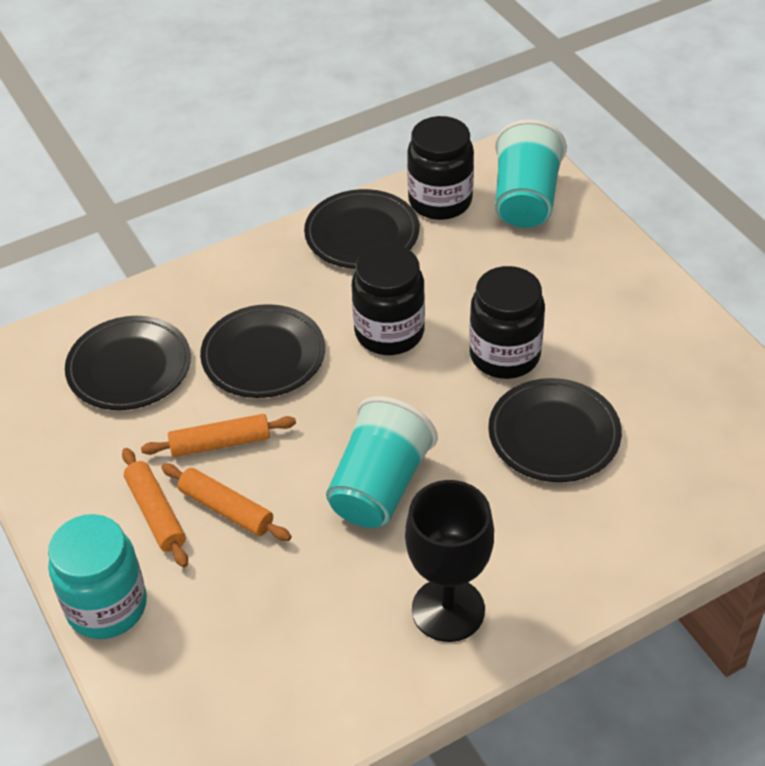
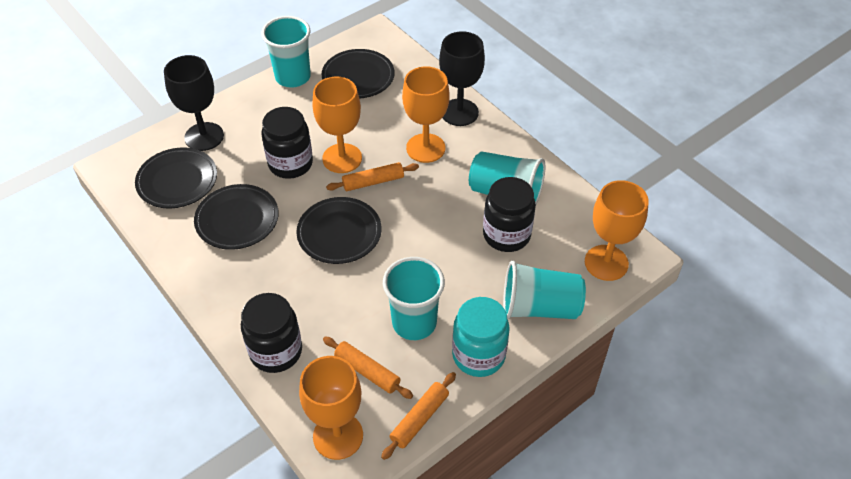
black goblet: [405,480,494,642] = 1 -> [164,55,224,151] [439,31,485,126] = 2
orange goblet: none = 0 -> [299,356,363,460] [312,77,362,173] [402,66,449,163] [585,180,649,281] = 4
turquoise cup: [326,396,438,528] [495,119,567,228] = 2 -> [261,16,311,88] [383,257,445,340] [469,151,545,204] [503,261,586,319] = 4

